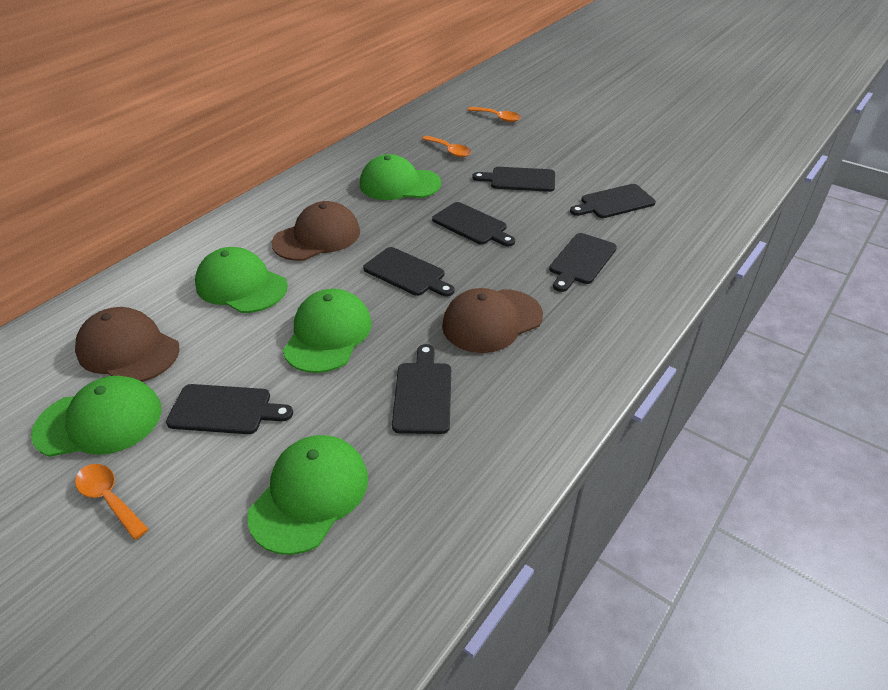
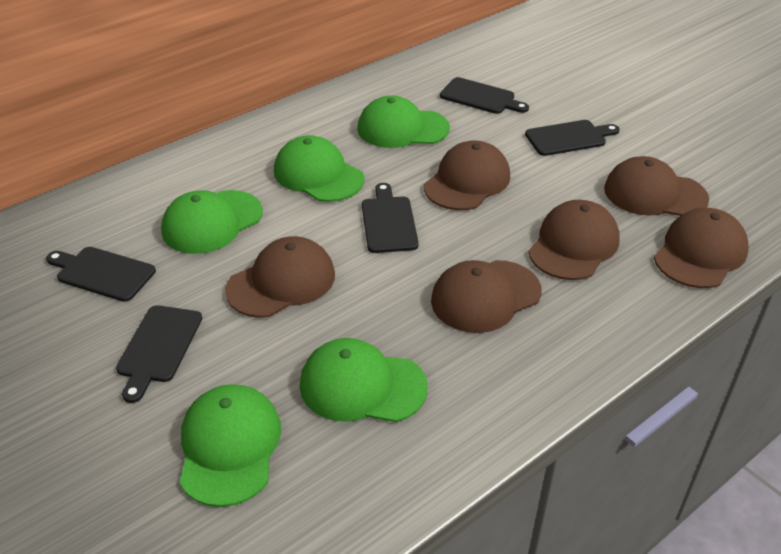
black cutting board: [166,384,293,434] [363,247,454,296] [392,344,451,434] [432,202,515,246] [472,167,555,192] [549,233,617,292] [570,184,656,218] = 7 -> [46,247,156,302] [116,305,202,403] [362,183,419,253] [440,77,529,114] [525,120,620,156] = 5
brown cap: [75,307,180,382] [272,201,360,261] [442,288,543,353] = 3 -> [225,236,335,318] [424,140,510,210] [431,260,541,333] [528,200,620,280] [604,156,709,216] [654,208,749,288] = 6
orange spoon: [75,464,149,540] [422,136,471,157] [468,107,521,122] = 3 -> none = 0

